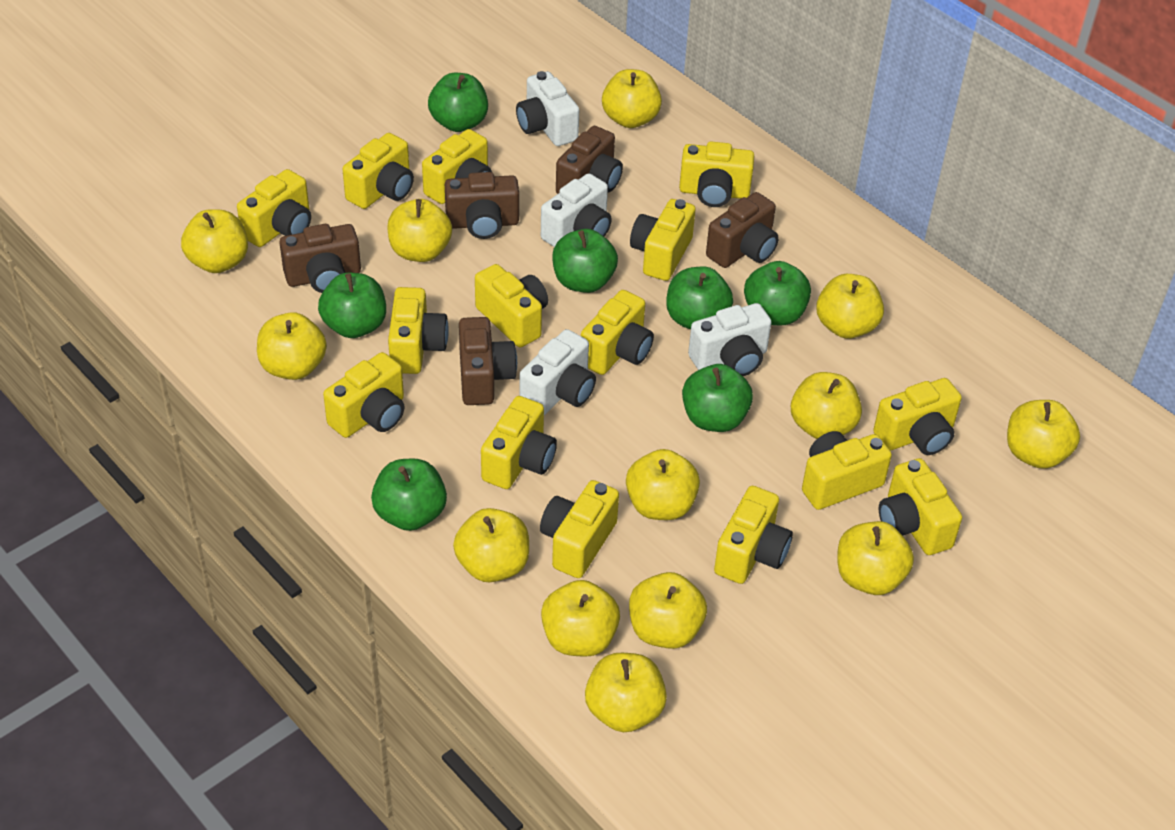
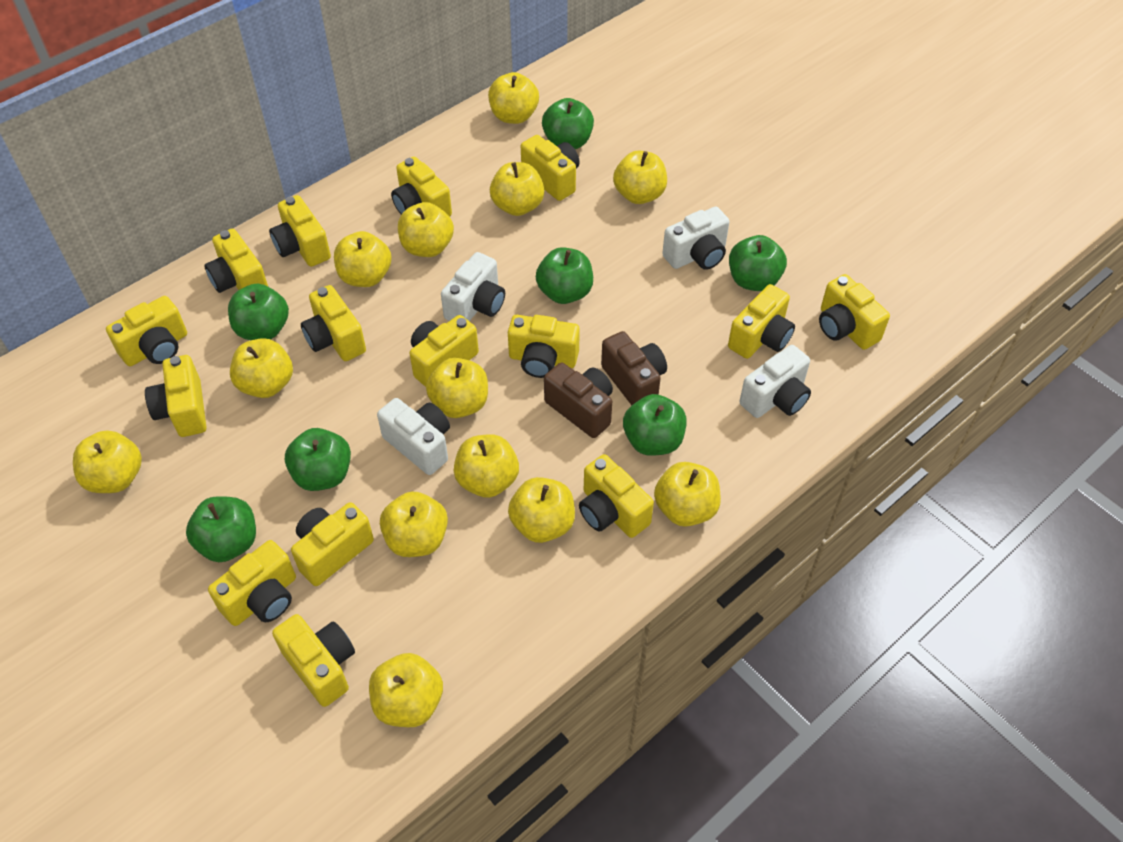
brown camera: [279,224,361,293] [445,172,519,239] [459,317,517,405] [556,126,623,194] [706,192,779,268] = 5 -> [544,362,613,438] [601,331,667,405] = 2

